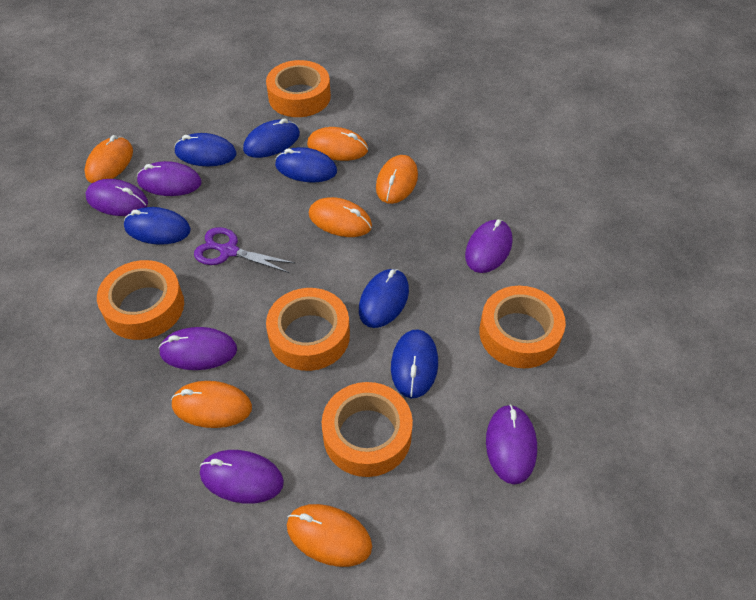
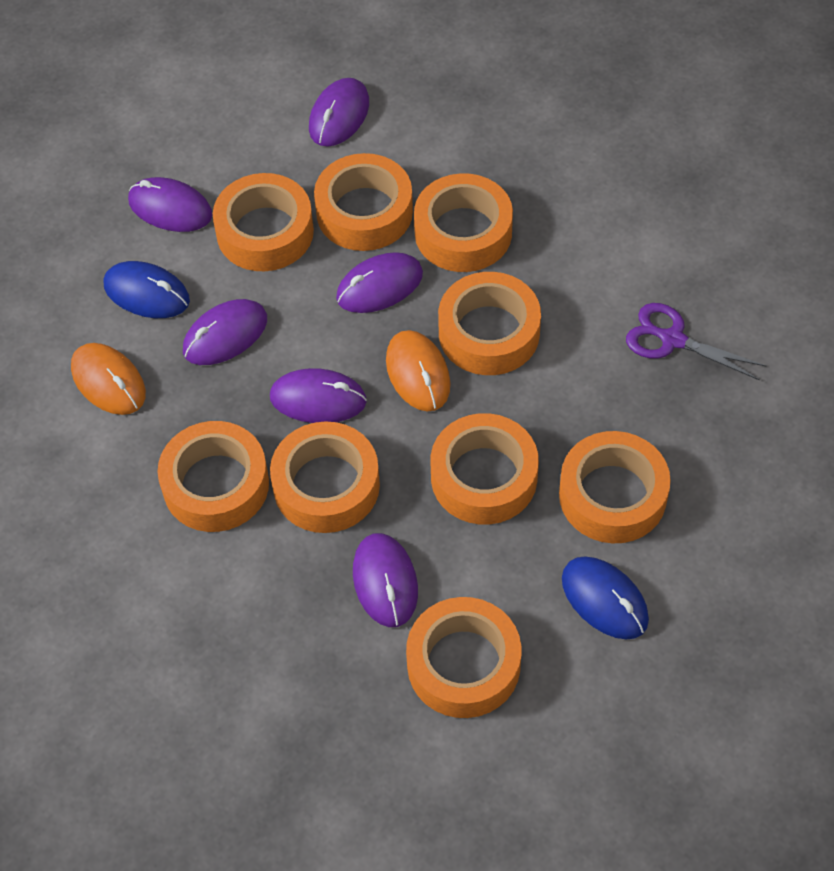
blue mouse: [124,207,191,245] [174,133,237,166] [243,118,300,158] [275,147,337,182] [359,269,409,328] [391,329,438,398] = 6 -> [104,261,190,318] [562,556,649,640] = 2
orange mouse: [84,135,133,183] [171,381,252,428] [287,504,372,567] [307,127,368,161] [309,197,372,237] [376,155,418,204] = 6 -> [71,343,146,415] [386,330,451,412] = 2
orange tape: [97,260,184,340] [266,60,331,117] [266,288,350,371] [322,382,413,477] [479,286,566,368] = 5 -> [158,421,269,532] [213,173,314,271] [270,421,380,533] [314,153,413,251] [406,597,522,718] [414,173,513,272] [431,413,539,524] [438,272,541,375] [559,431,671,544] = 9

